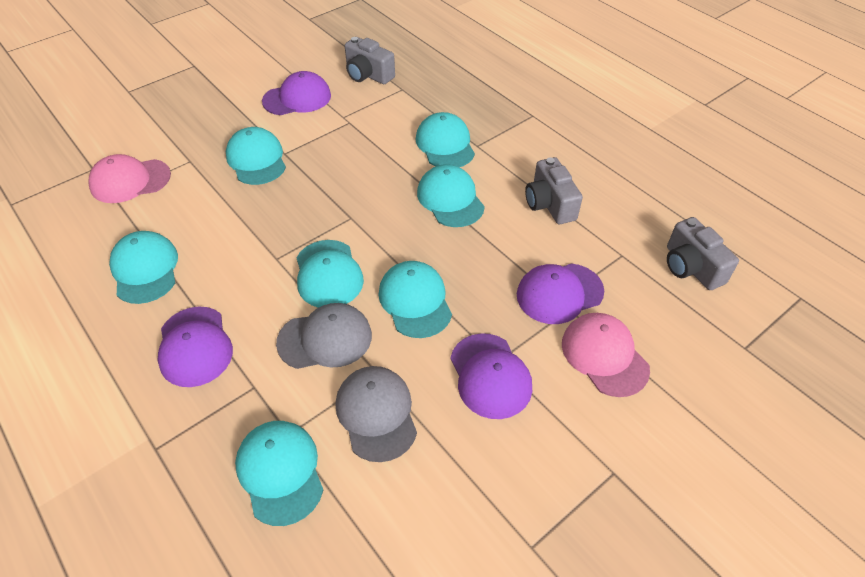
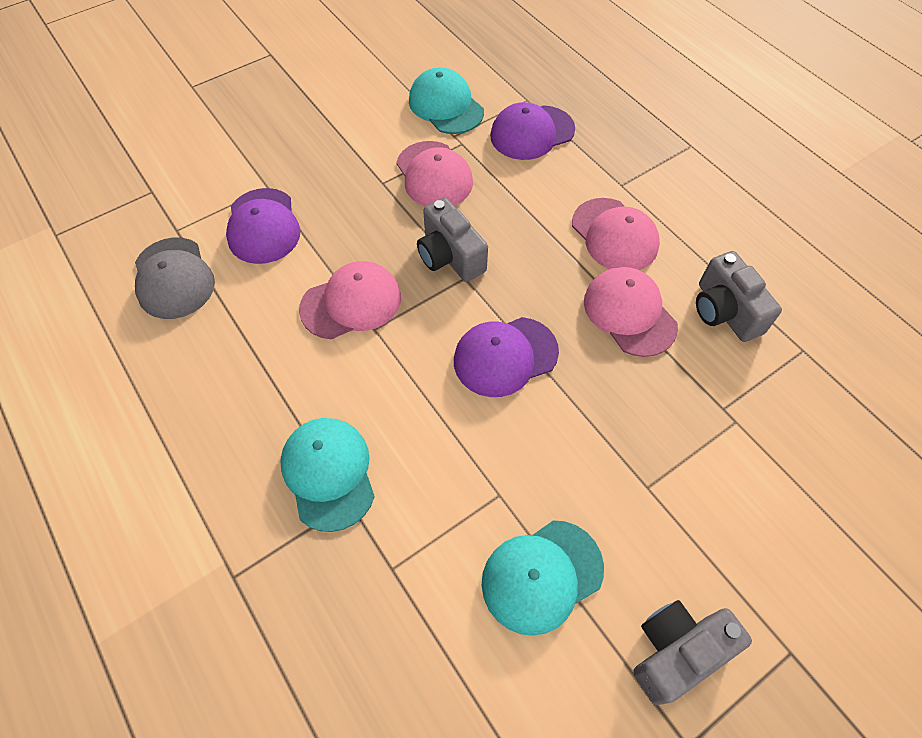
grey cap: [276,303,372,369] [336,366,417,462] = 2 -> [135,237,215,319] = 1
pink cap: [88,154,171,203] [562,313,650,397] = 2 -> [299,261,401,339] [396,141,473,207] [572,198,660,270] [584,267,678,357] = 4
purple cap: [158,306,233,387] [262,71,331,115] [450,333,532,419] [517,263,604,324] = 4 -> [226,188,300,264] [454,317,559,397] [490,102,575,160] = 3
turquoise cap: [109,231,178,304] [226,127,286,185] [235,421,323,526] [297,240,364,308] [379,261,452,338] [416,112,475,167] [417,164,485,227] = 7 -> [280,418,375,532] [409,68,484,134] [482,520,604,636] = 3

